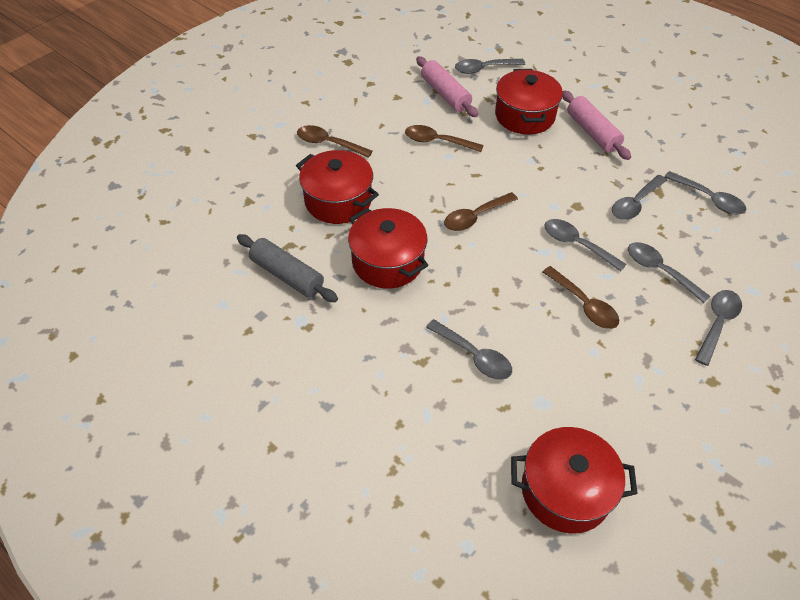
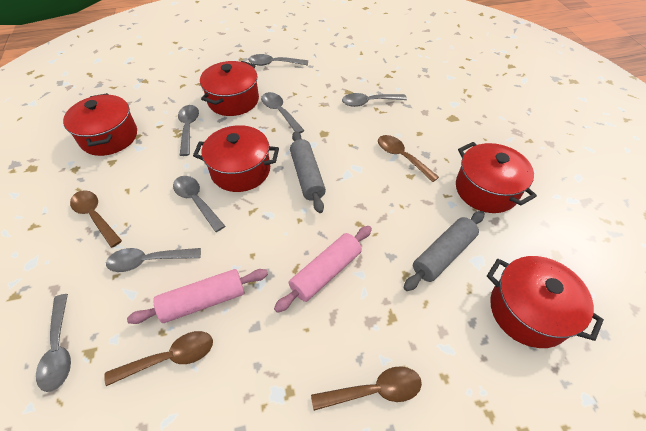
grey rolling pin: [237,234,338,302] = 1 -> [290,131,326,213] [403,211,485,291] = 2
red pot: [296,150,379,224] [348,208,428,289] [495,69,563,135] [511,427,638,533] = 4 -> [63,93,137,156] [193,125,279,192] [200,61,259,116] [456,142,537,213] [487,256,604,348] = 5

